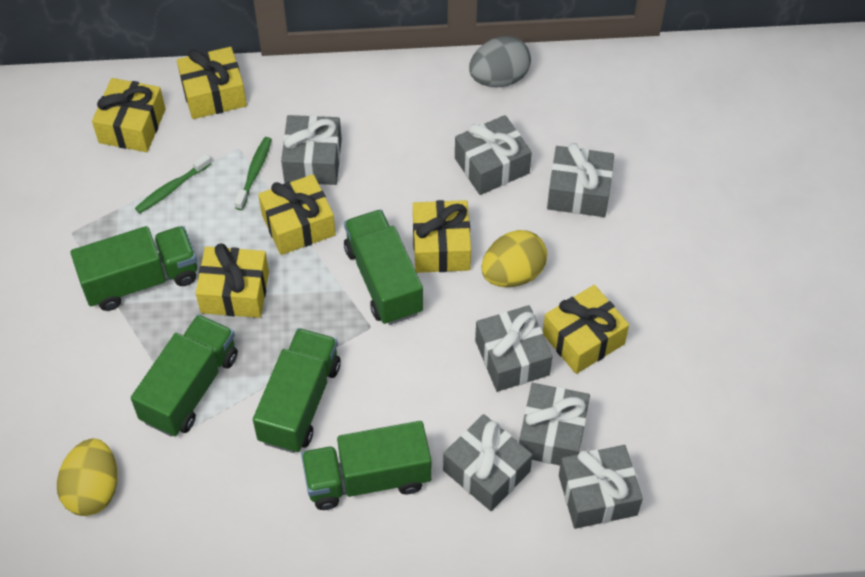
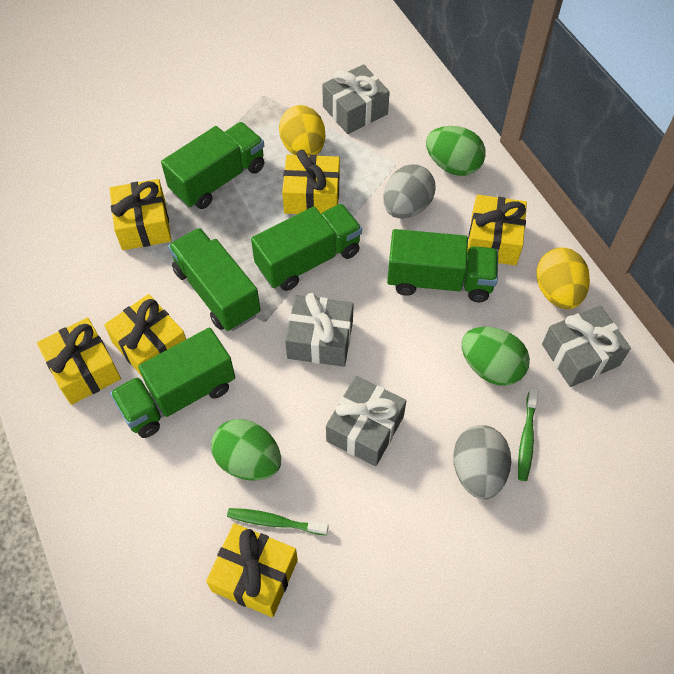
green egg: none = 0 -> [211,419,281,481] [426,126,486,176] [462,327,530,386] = 3
grey egg: [469,36,531,87] = 1 -> [383,164,435,219] [453,425,511,500] = 2
grey gift: [281,115,342,185] [443,414,533,511] [455,115,532,195] [475,305,552,392] [519,383,590,465] [547,143,614,217] [559,445,643,529] = 7 -> [285,293,354,367] [322,64,390,134] [326,376,406,466] [542,305,631,387] = 4

